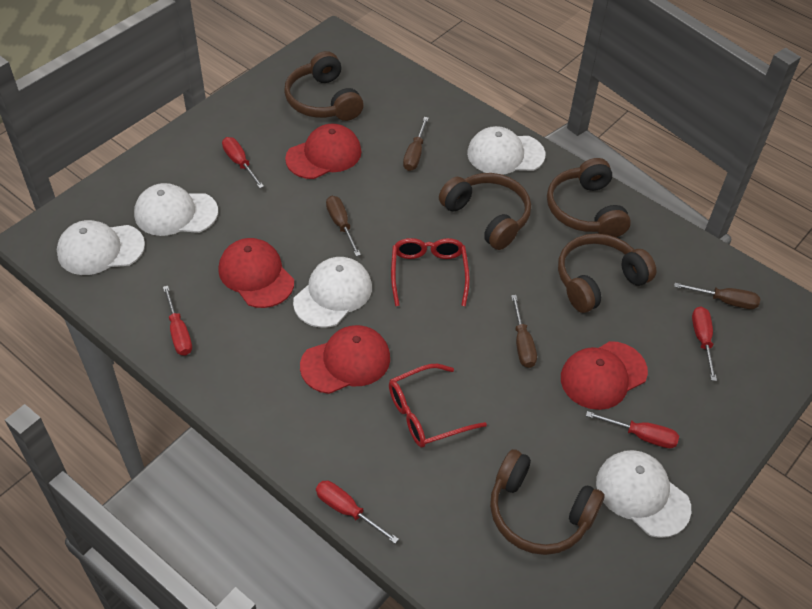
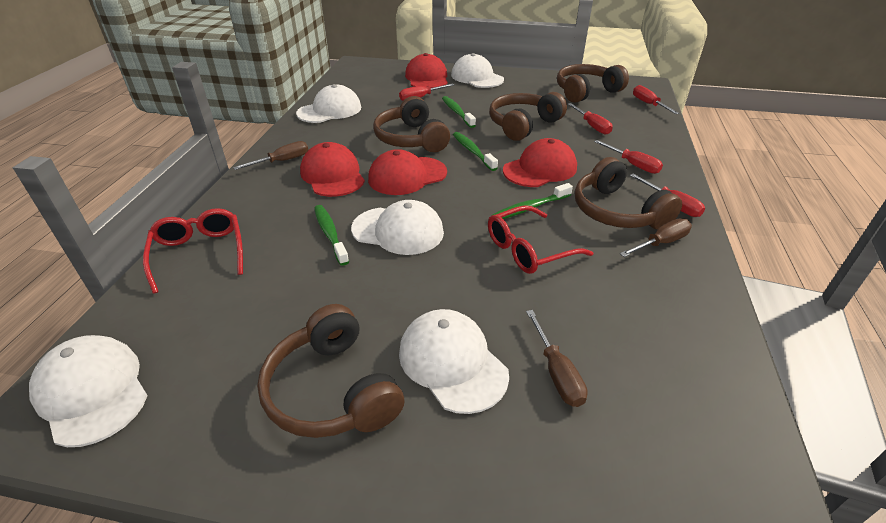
brown screwdriver: [326,196,361,256] [403,117,429,171] [511,295,537,368] [674,283,760,309] = 4 -> [233,141,308,170] [526,310,588,407] [620,218,692,257] = 3
green toothbrush: none = 0 -> [314,205,349,266] [442,96,476,128] [453,132,498,171] [491,183,573,219] = 4

